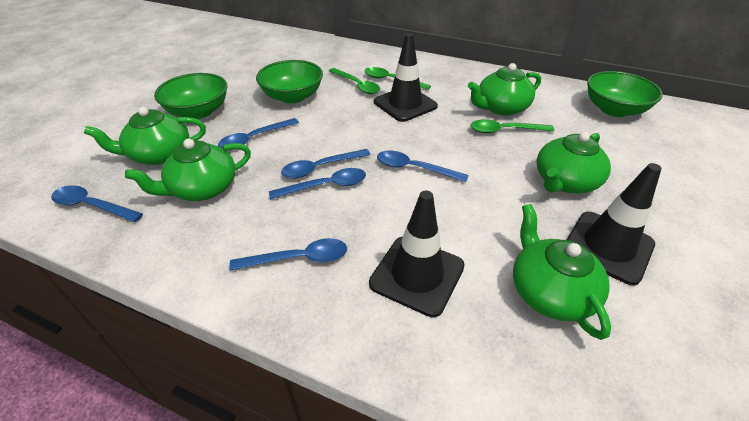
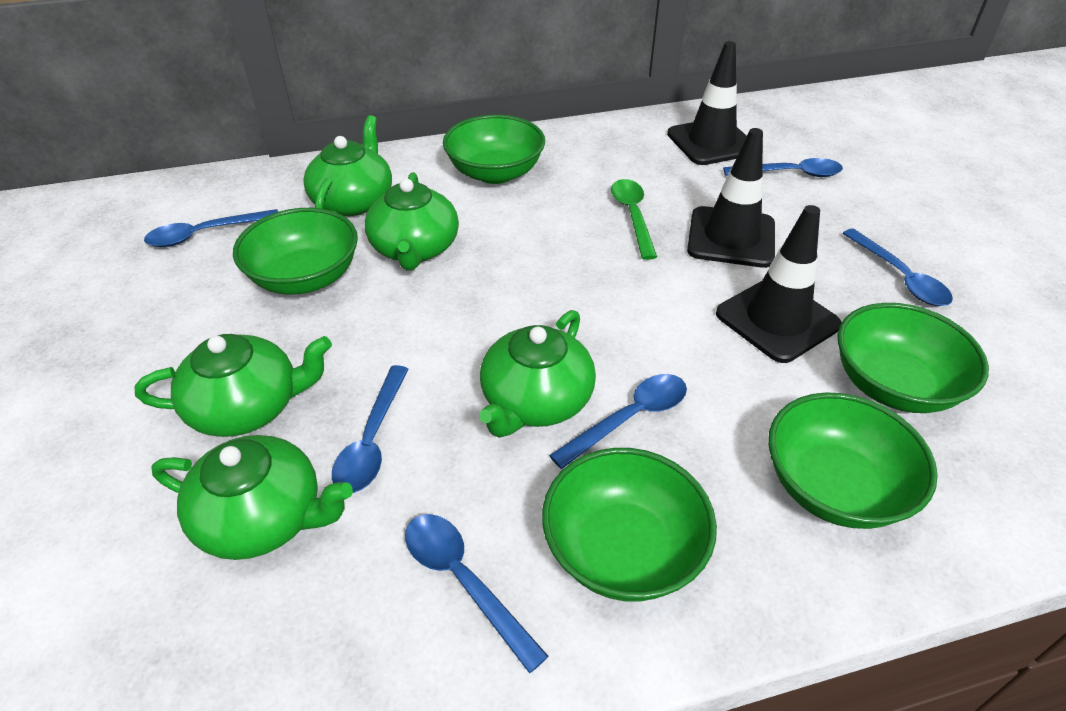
green bowl: [154,73,227,119] [256,60,323,103] [587,71,663,117] = 3 -> [233,208,358,295] [443,115,545,184] [542,448,717,602] [768,392,938,529] [838,303,989,413] = 5
green spoon: [329,68,380,94] [364,67,431,90] [471,119,554,133] = 3 -> [611,179,657,260] = 1

